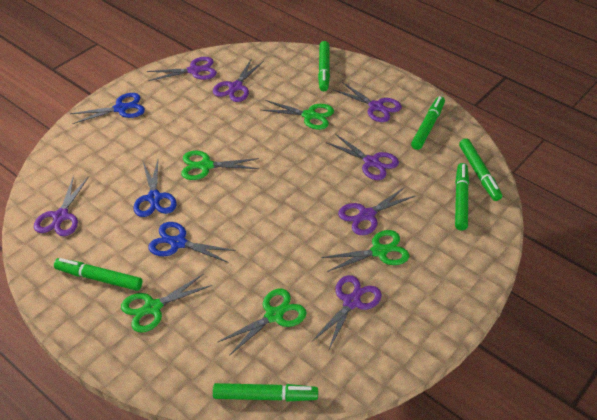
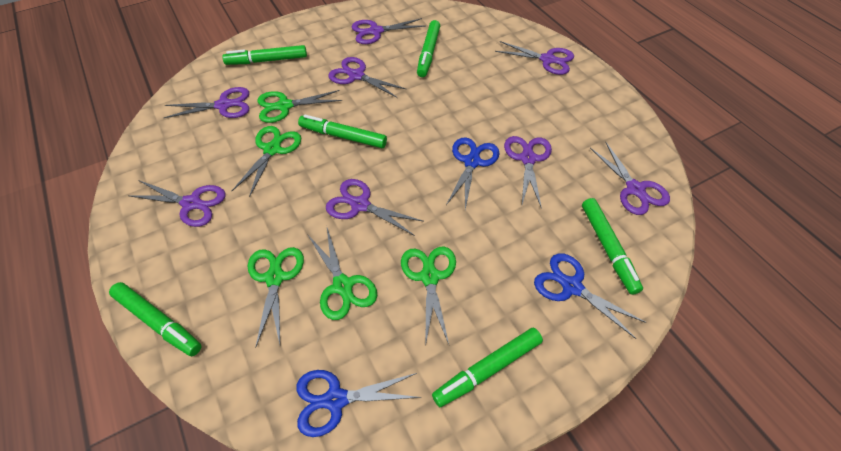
purple scissors: [34,175,89,236] [147,57,217,81] [213,58,264,102] [312,275,382,349] [326,134,399,180] [334,82,402,122] [338,187,415,235] = 7 -> [127,180,226,227] [164,87,249,118] [326,179,424,236] [328,57,406,98] [352,18,426,44] [495,41,574,75] [504,136,552,209] [590,141,670,215] = 8

